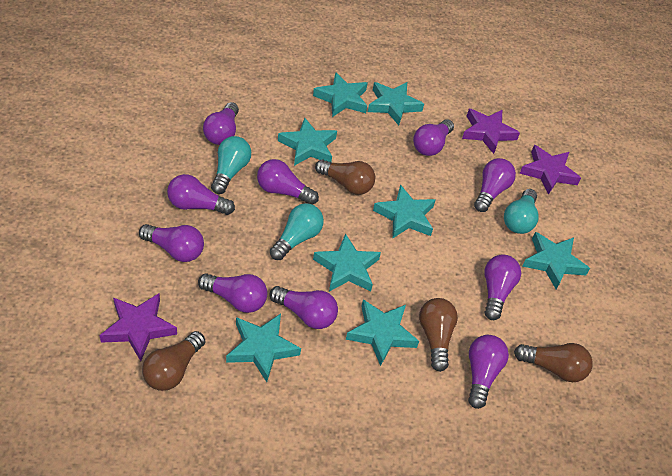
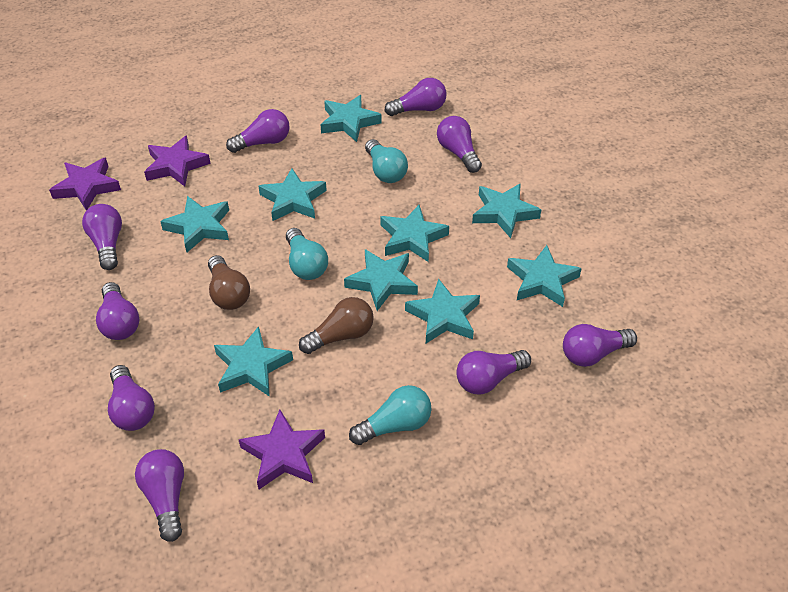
brown light bulb: [142,331,205,391] [315,159,375,195] [419,298,458,372] [514,343,593,382] = 4 -> [208,255,250,310] [299,297,374,354] = 2
purple light bulb: [139,224,204,262] [167,174,235,215] [198,273,267,313] [203,102,239,145] [257,159,319,205] [269,286,338,329] [413,119,454,156] [468,335,509,409] [474,158,516,212] [484,255,521,320] = 10 -> [82,204,122,270] [96,282,139,340] [108,365,155,431] [135,449,184,542] [226,109,289,153] [385,78,447,116] [437,116,482,173] [456,350,531,395] [563,324,637,367] = 9
turquoise star: [226,314,301,382] [278,118,337,166] [313,72,368,117] [313,233,381,292] [346,300,419,366] [368,82,424,125] [373,185,435,239] [522,232,590,289] = 8 -> [160,196,229,252] [214,326,293,397] [258,168,327,221] [320,95,382,142] [344,249,418,311] [380,205,449,262] [405,279,480,343] [472,183,541,238] [507,245,582,307] = 9

